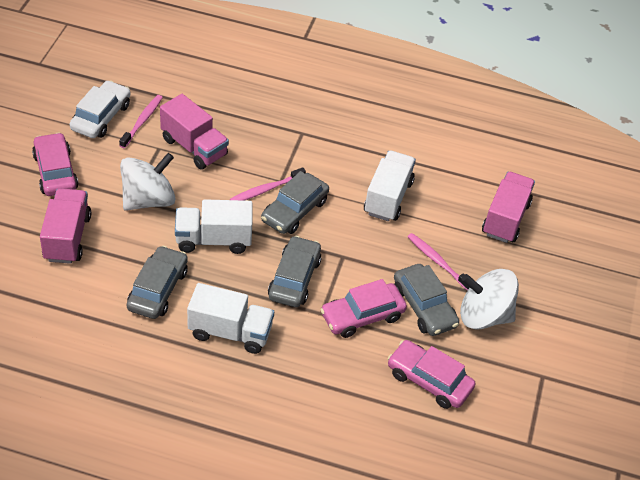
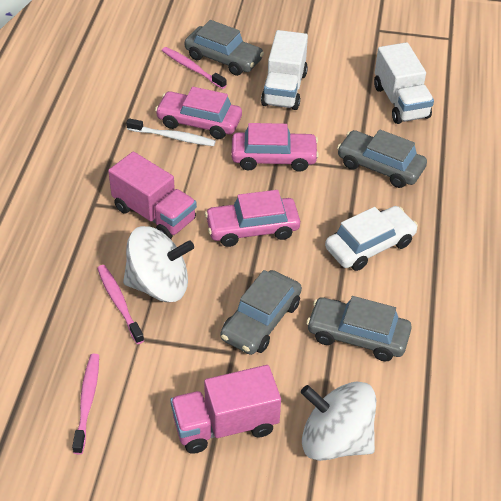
pink truck: [40,188,91,264] [160,94,229,170] [482,172,535,243] = 3 -> [108,152,197,239] [170,365,281,454] = 2
white toothbrush: none = 0 -> [126,118,216,146] = 1
white truck: [175,199,253,254] [187,283,274,354] [364,151,416,221] = 3 -> [261,30,308,110] [374,42,434,124] = 2

